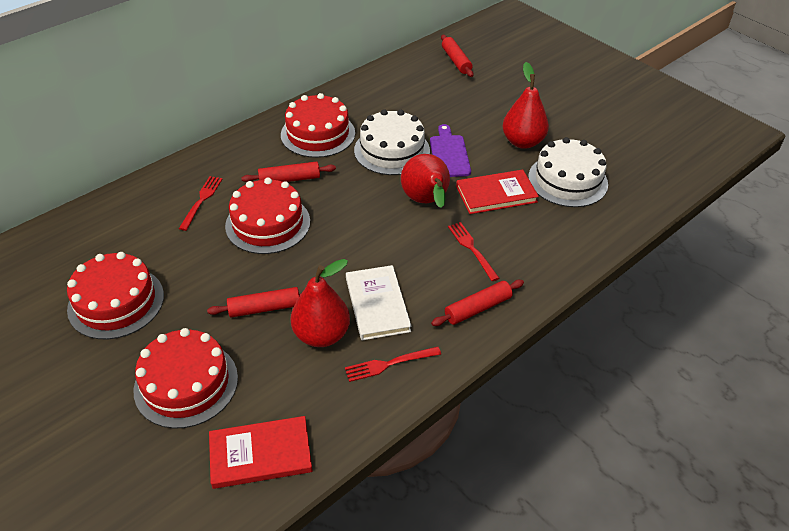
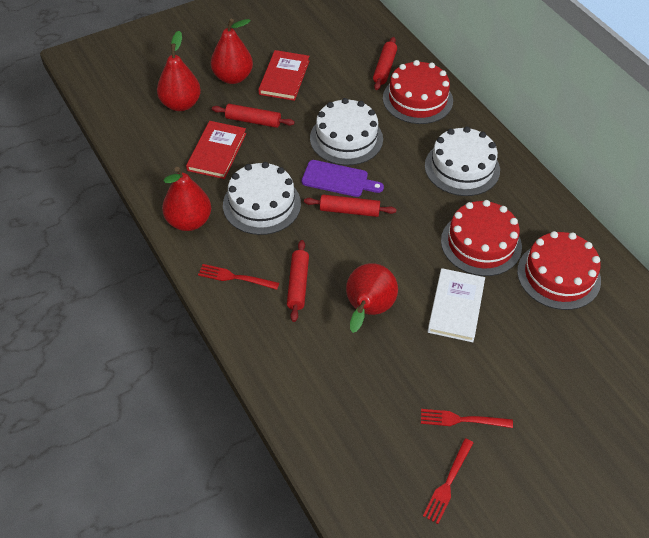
red cake: [67,252,164,339] [134,328,238,429] [225,178,310,254] [281,93,355,158] = 4 -> [383,60,453,124] [441,200,522,276] [517,231,601,310] = 3
red pear: [291,259,350,347] [401,154,450,208] [502,62,549,149] = 3 -> [157,31,201,111] [162,167,211,231] [211,18,253,84] [346,263,398,333] = 4
white cake: [354,109,430,175] [528,137,608,207] = 2 -> [223,162,301,235] [310,98,383,165] [425,126,500,196] = 3

